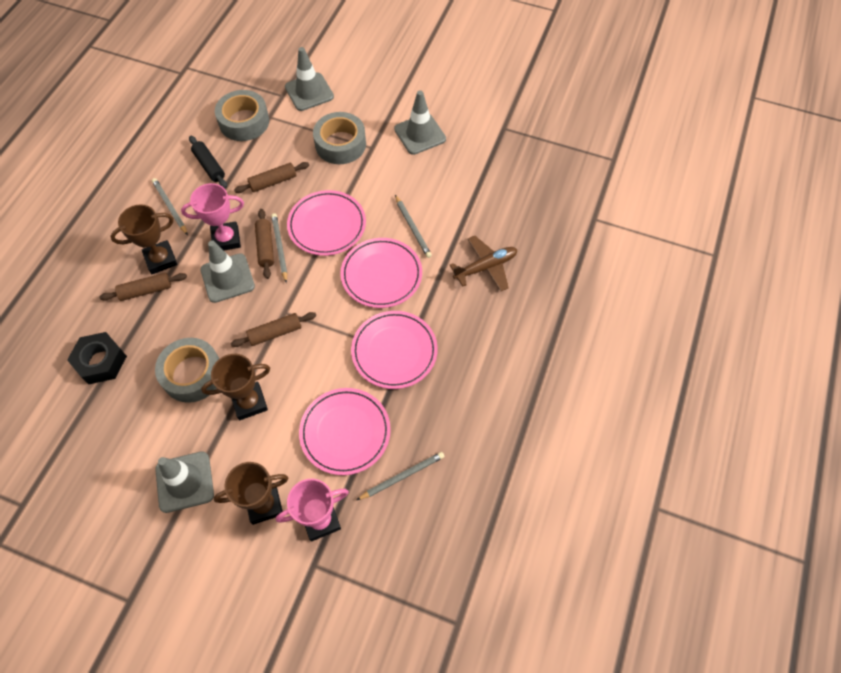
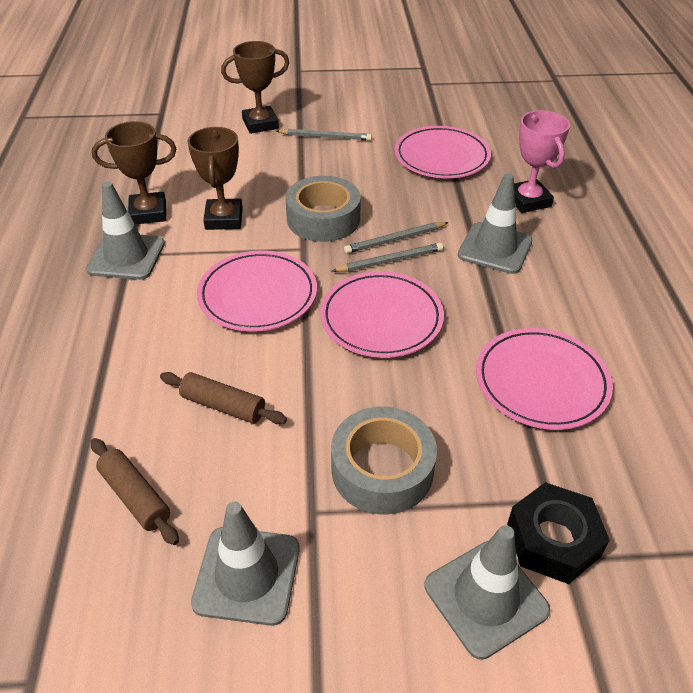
black rolling pin: [189,136,227,188] = 1 -> none = 0
brown plane: [450,236,517,291] = 1 -> none = 0
brown rolling pin: [99,273,187,301] [231,312,316,347] [234,162,309,193] [255,209,274,279] = 4 -> [91,438,179,545] [160,372,287,424] = 2
grey pencil: [152,178,188,235] [271,213,287,283] [357,452,444,500] [395,195,432,258] = 4 -> [276,129,372,141] [332,243,443,272] [344,222,449,254] = 3
grey tape: [155,338,220,403] [215,90,269,141] [313,112,366,164] = 3 -> [286,176,361,242] [331,407,437,514] = 2
pink trophy: [181,183,244,251] [276,479,349,541] = 2 -> [514,110,570,213] = 1

